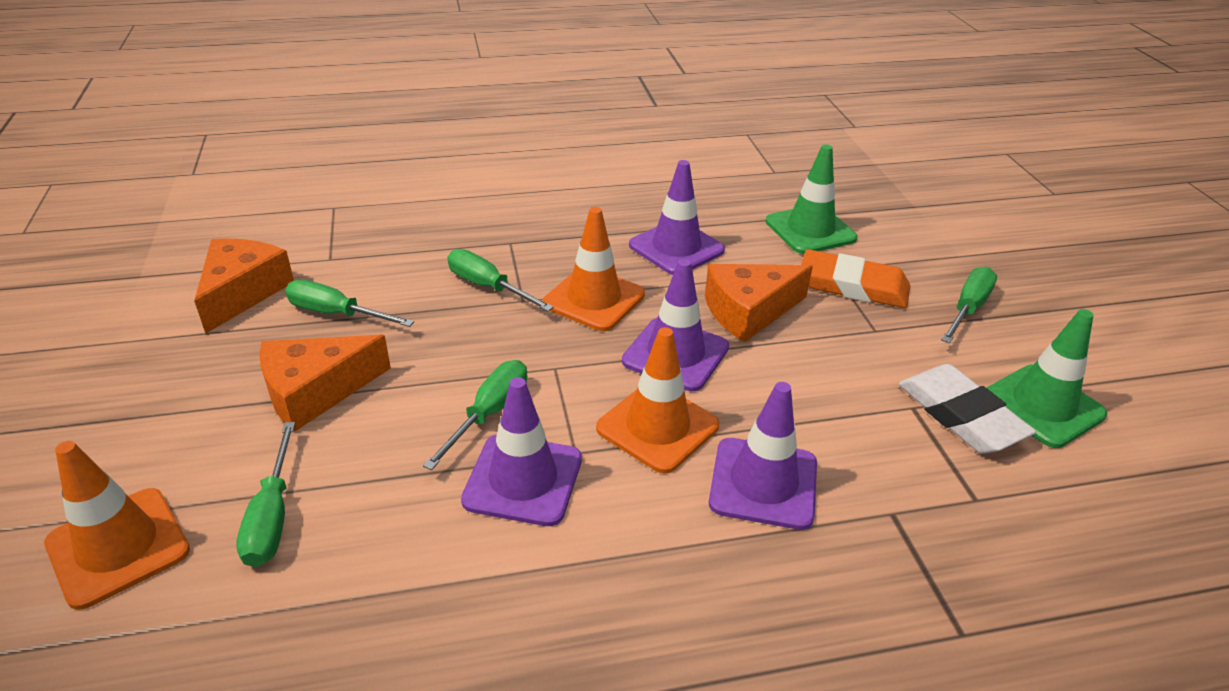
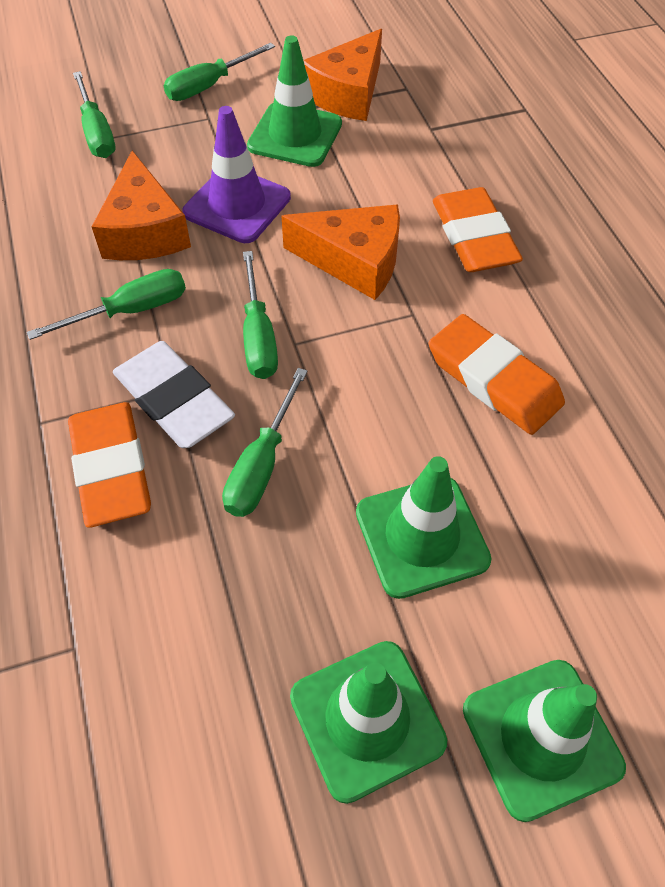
green traffic cone: [766,144,857,254] [986,309,1107,448] = 2 -> [247,35,342,167] [290,641,447,804] [356,456,492,599] [463,660,626,822] = 4
orange eraser: [801,249,910,308] = 1 -> [68,402,151,528] [429,314,565,435] [433,187,523,272] = 3
orange traffic cone: [44,441,190,610] [543,207,645,331] [596,327,719,473] = 3 -> none = 0
purple traffic cone: [461,377,582,526] [622,259,729,391] [629,160,725,275] [709,382,817,530] = 4 -> [182,106,291,243] = 1

